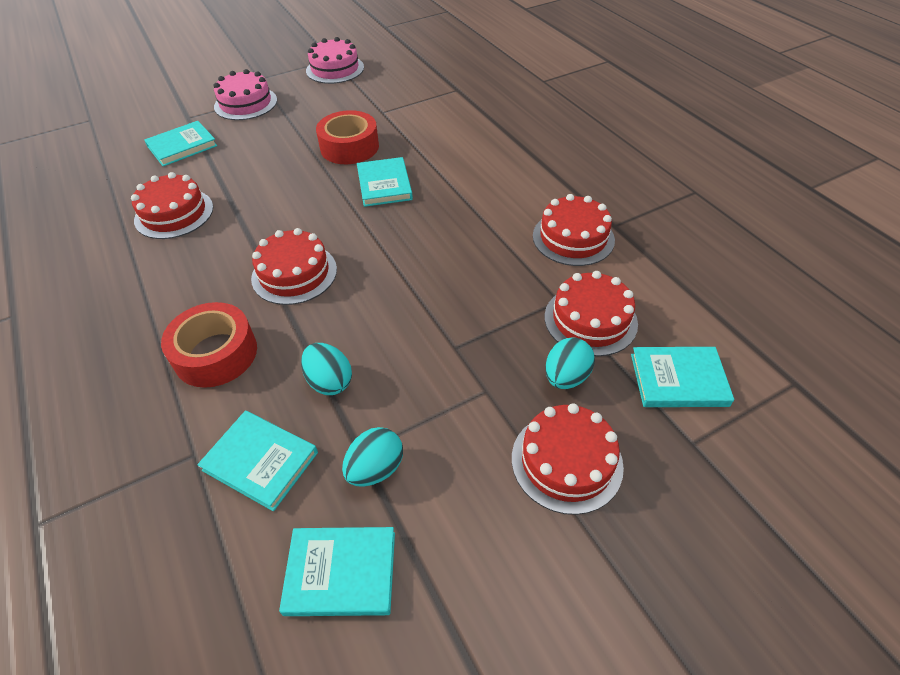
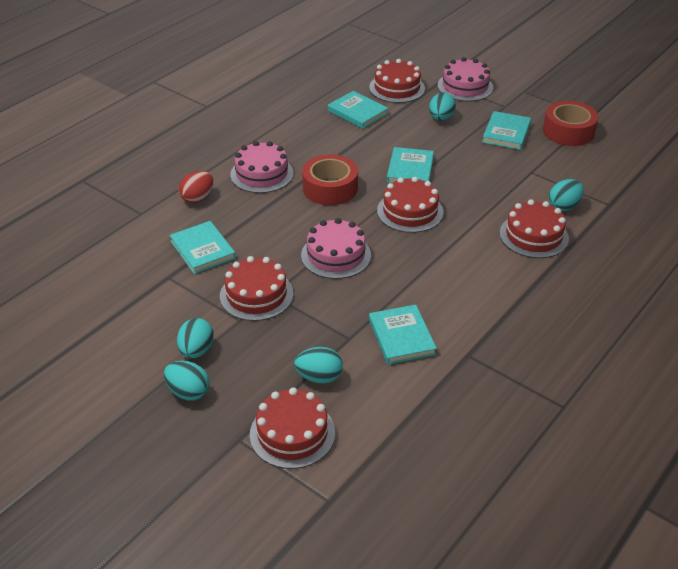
pink cake: [213,69,277,120] [306,37,364,84] = 2 -> [230,141,294,193] [301,218,371,279] [438,57,493,101] = 3
red egg: none = 0 -> [179,171,214,203] = 1
turquoise egg: [301,343,352,395] [342,427,403,487] [545,337,595,389] = 3 -> [164,361,210,401] [177,318,214,359] [294,347,343,384] [429,93,456,121] [549,179,584,211] = 5

